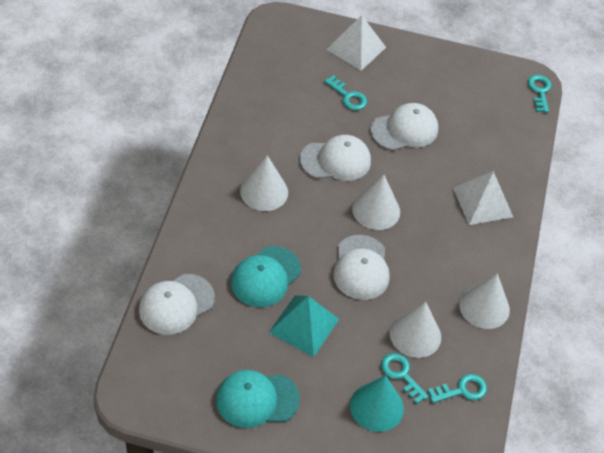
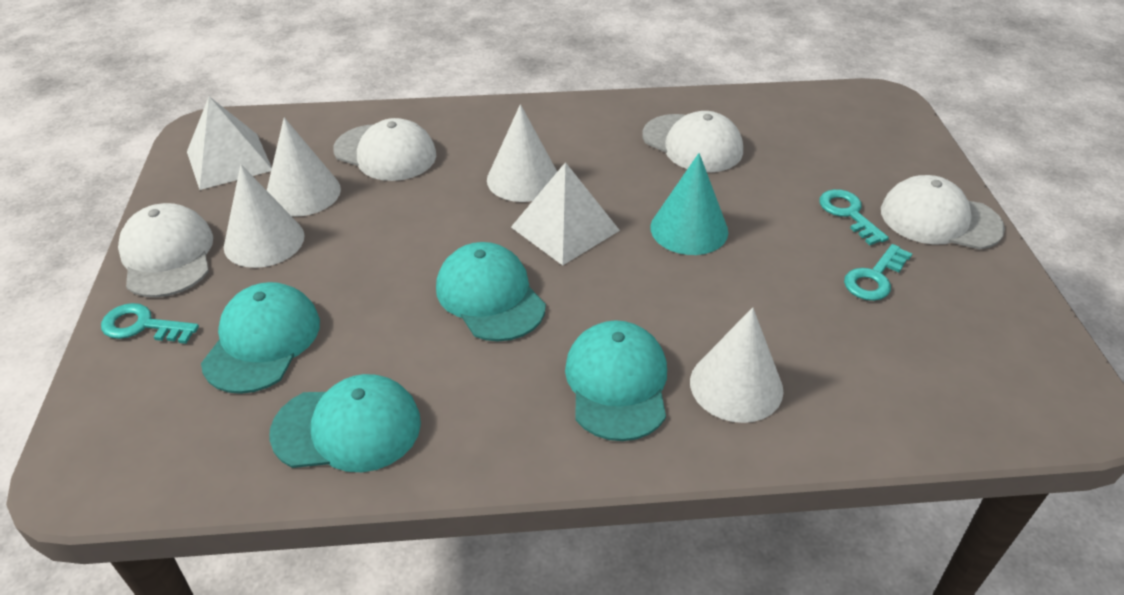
turquoise cap: [216,370,300,428] [231,246,301,307] = 2 -> [201,282,320,394] [269,374,421,472] [436,242,546,342] [565,320,667,441] = 4
turquoise key: [324,75,367,110] [381,353,429,404] [428,374,487,403] [528,75,552,113] = 4 -> [101,303,199,344] [819,189,889,245] [844,244,912,301] = 3
turquoise pyramid: [269,295,339,357] = 1 -> none = 0

